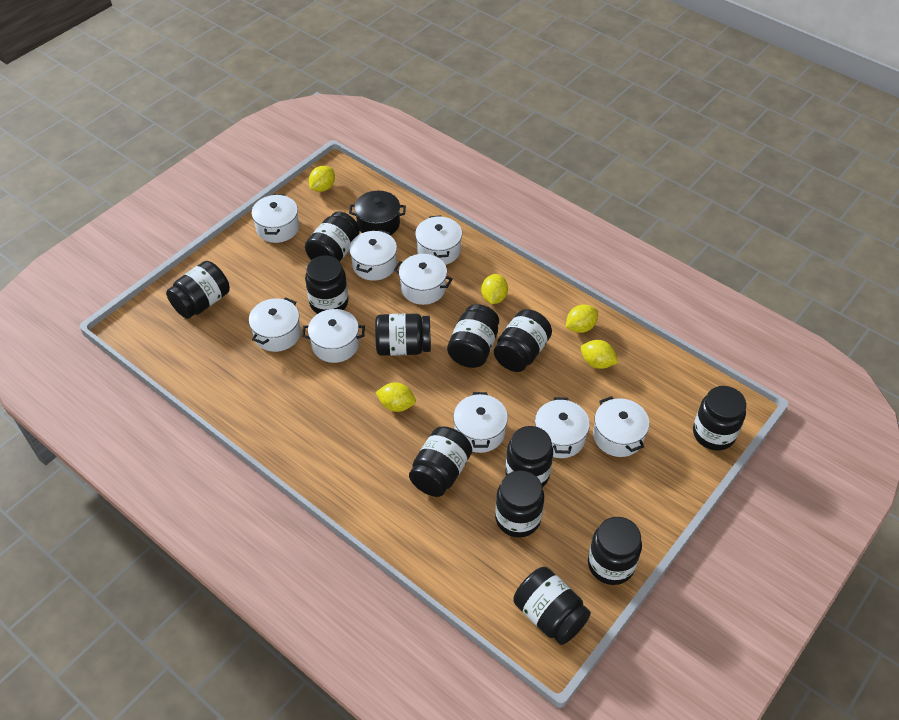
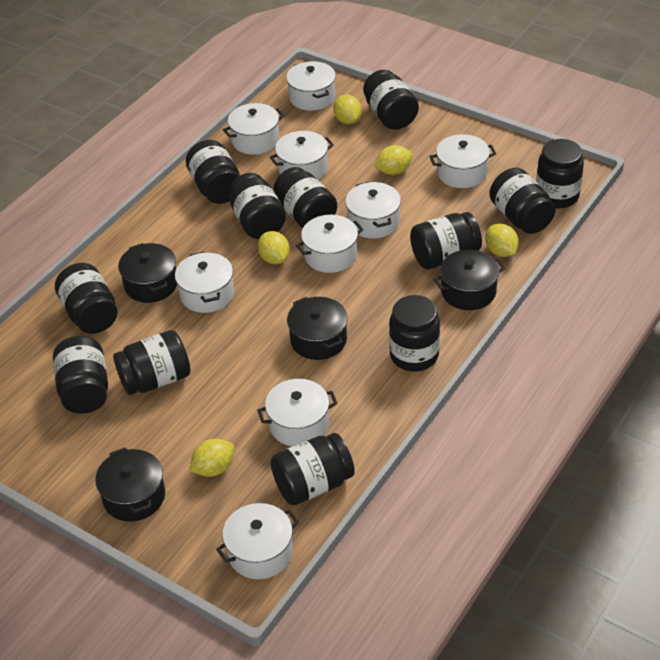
black pot: [349,191,406,235] = 1 -> [96,447,165,522] [118,243,177,303] [287,297,348,360] [434,250,505,310] = 4

